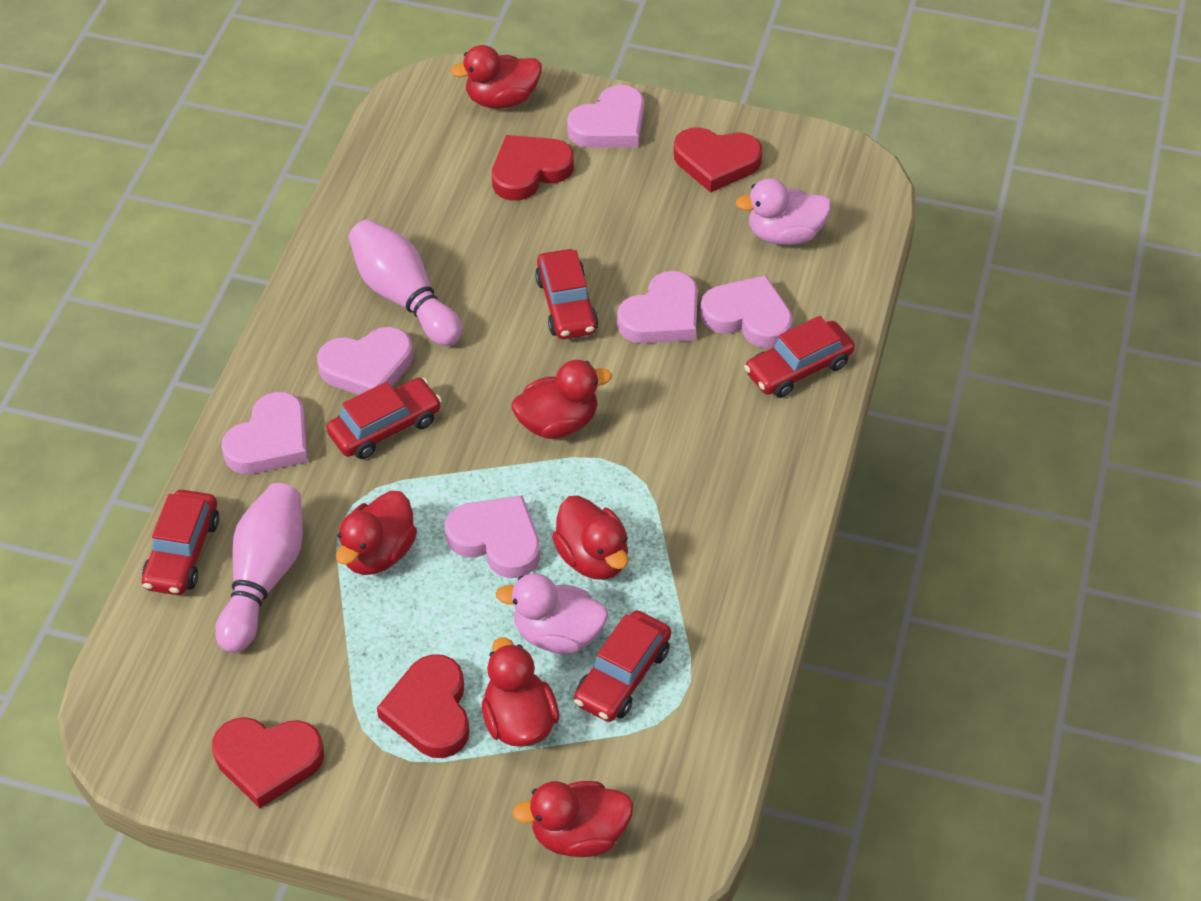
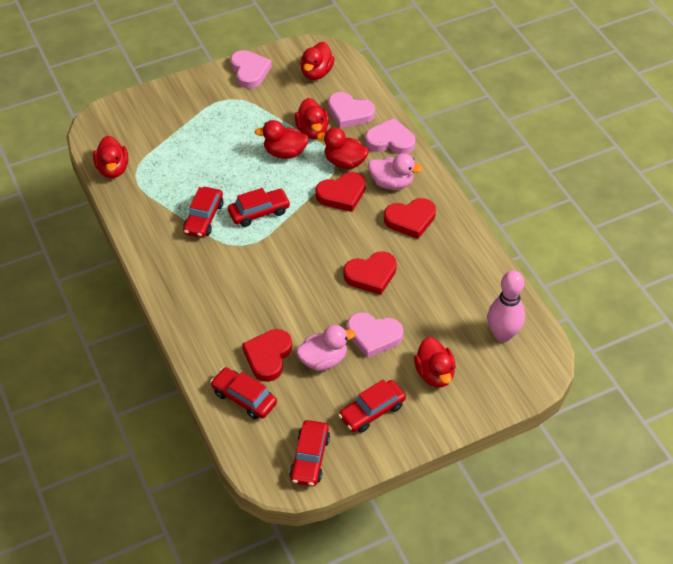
pink bowling pin: [215,483,303,653] [349,219,462,346] = 2 -> [487,270,525,342] = 1
pink heart: [221,392,308,474] [317,327,413,395] [445,495,540,578] [567,85,644,148] [617,271,698,344] [700,275,793,348] = 6 -> [230,50,272,89] [328,92,375,128] [347,312,403,358] [365,118,415,154] = 4

